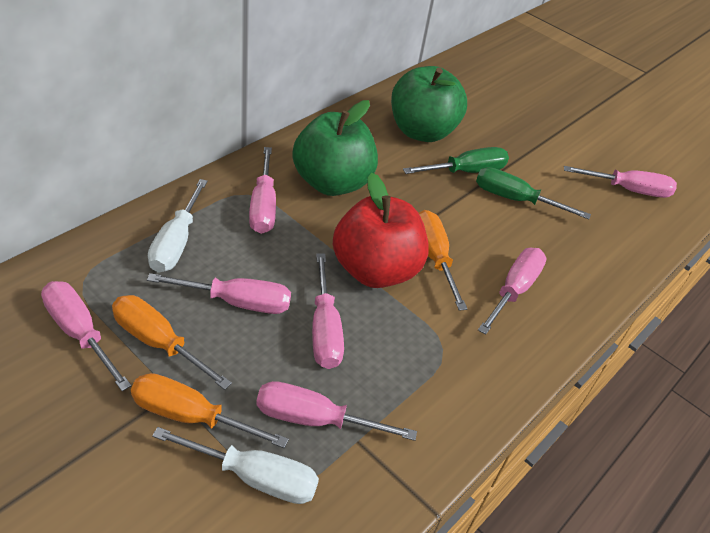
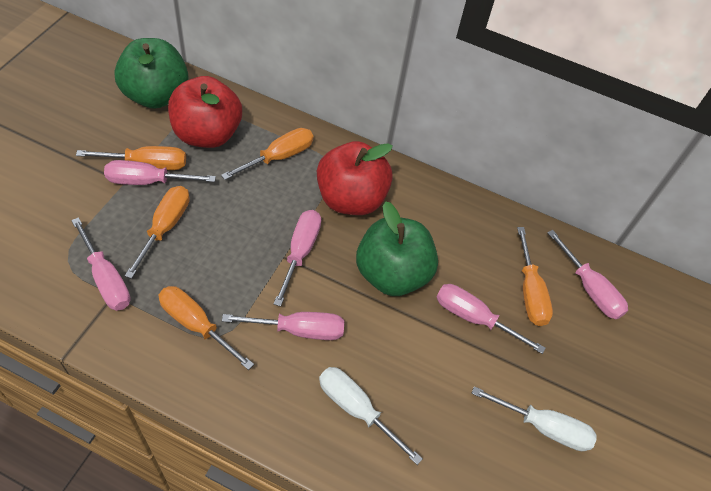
green screwdriver: [403,147,509,174] [476,167,591,219] = 2 -> none = 0
orange screwdriver: [112,295,232,390] [131,373,289,448] [419,210,467,311] = 3 -> [76,146,186,170] [125,186,190,279] [158,286,254,370] [221,128,313,180] [517,227,553,326] = 5
pink screwdriver: [41,281,131,391] [147,273,291,314] [249,147,276,234] [256,381,417,441] [312,253,344,369] [478,248,547,335] [564,166,677,198] = 7 -> [71,217,131,311] [104,160,216,185] [222,312,344,340] [274,210,321,307] [437,284,545,354] [547,230,628,319] = 6
red apple: [333,173,429,288] = 1 -> [168,76,242,148] [317,141,393,215] = 2

